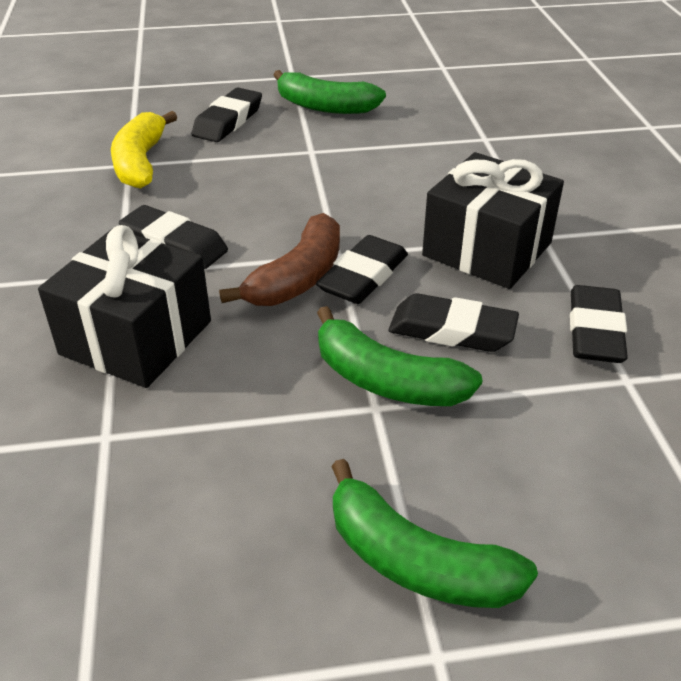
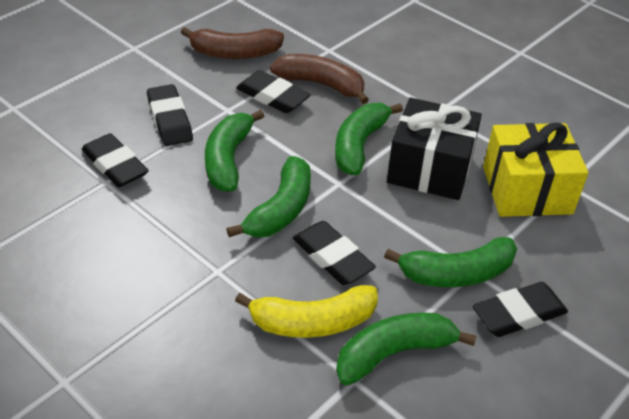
black gift: [38,225,211,388] [422,152,564,289] = 2 -> [387,97,482,200] = 1
brown banana: [219,213,340,306] = 1 -> [181,27,284,59] [270,54,369,104] = 2
green banana: [273,70,386,114] [317,306,483,406] [331,459,538,608] = 3 -> [205,110,264,192] [227,156,311,238] [335,103,403,175] [336,312,476,385] [384,237,517,287] = 5
yellow gift: none = 0 -> [483,123,589,217] = 1

